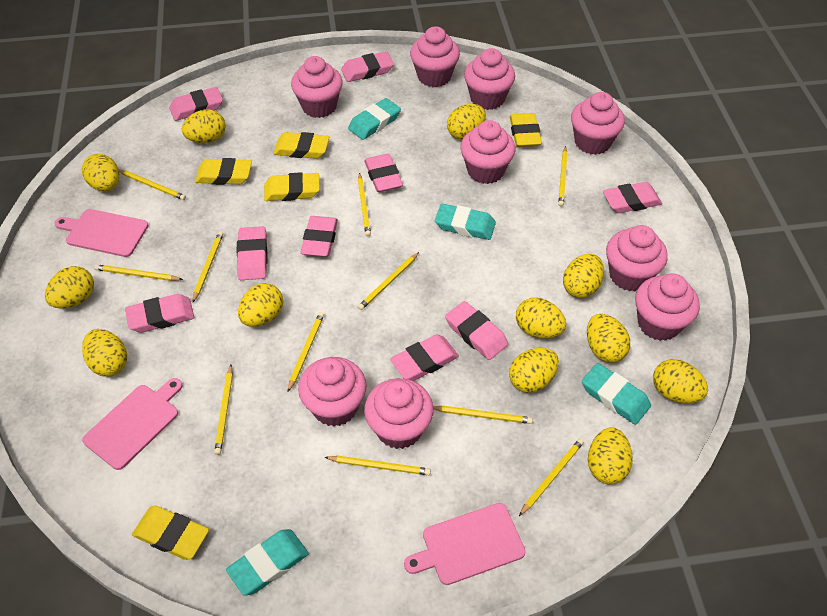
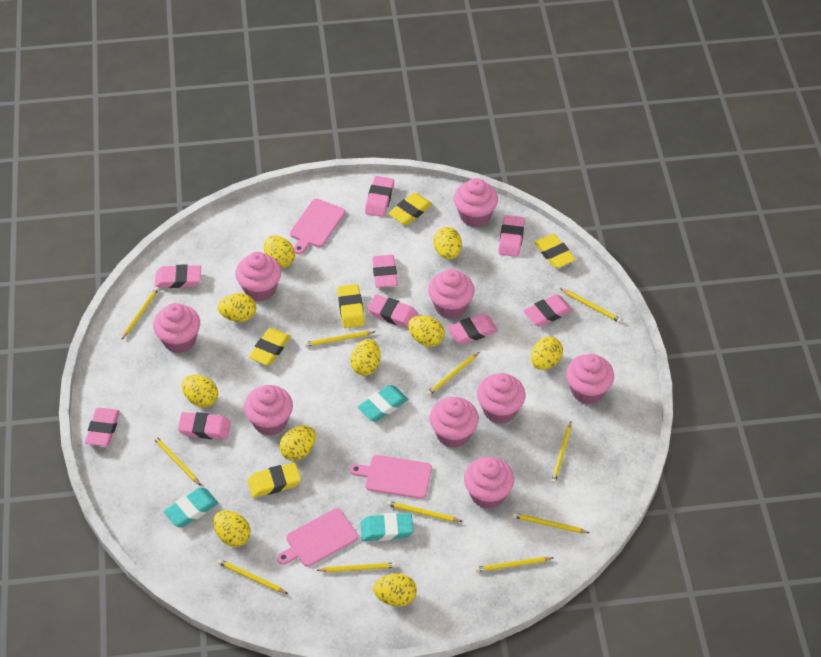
turquoise eraser: [226,529,309,596] [348,98,401,140] [435,204,496,240] [582,363,651,425] = 4 -> [164,488,218,527] [358,385,408,422] [360,513,413,541] = 3
yellow egg: [45,266,94,309] [82,154,119,191] [82,329,127,377] [182,109,226,143] [238,283,283,327] [447,104,486,140] [509,348,559,393] [516,297,566,338] [563,254,604,298] [587,314,630,363] [588,427,633,484] [653,359,708,403] = 12 -> [182,375,218,407] [213,510,251,547] [218,293,256,322] [264,235,295,268] [279,426,316,461] [350,339,381,376] [373,573,417,607] [408,315,445,347] [434,227,462,259] [531,337,563,370] = 10

